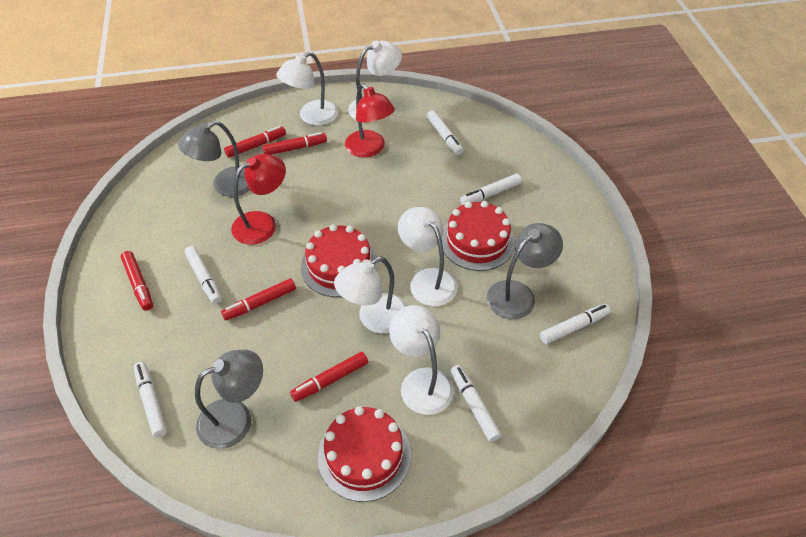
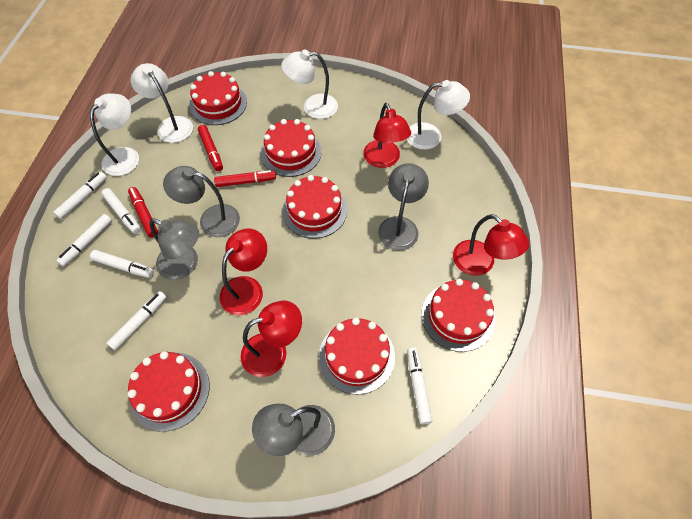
grey lamp: [178,121,250,197] [195,349,263,449] [487,223,563,319] = 3 -> [149,219,199,280] [163,166,240,237] [252,404,335,456] [378,163,429,251] = 4
red cake: [301,224,378,297] [318,406,411,502] [442,201,515,271] = 3 -> [128,351,209,432] [190,71,247,125] [261,119,321,177] [282,175,347,238] [319,318,395,395] [422,279,495,352] = 6
red lamp: [231,154,286,245] [345,83,395,157] = 2 -> [220,228,267,315] [241,301,302,377] [363,103,411,168] [453,214,529,276] = 4
red marker: [121,251,153,311] [221,278,296,321] [224,126,286,158] [262,132,327,155] [290,352,368,402] = 5 -> [128,187,158,238] [198,125,223,171] [214,170,276,187] = 3
white lamp: [276,52,338,126] [334,257,406,334] [348,41,402,122] [389,305,454,415] [398,207,457,306] = 5 -> [90,93,139,176] [131,63,193,143] [281,50,338,119] [407,80,470,150] = 4

